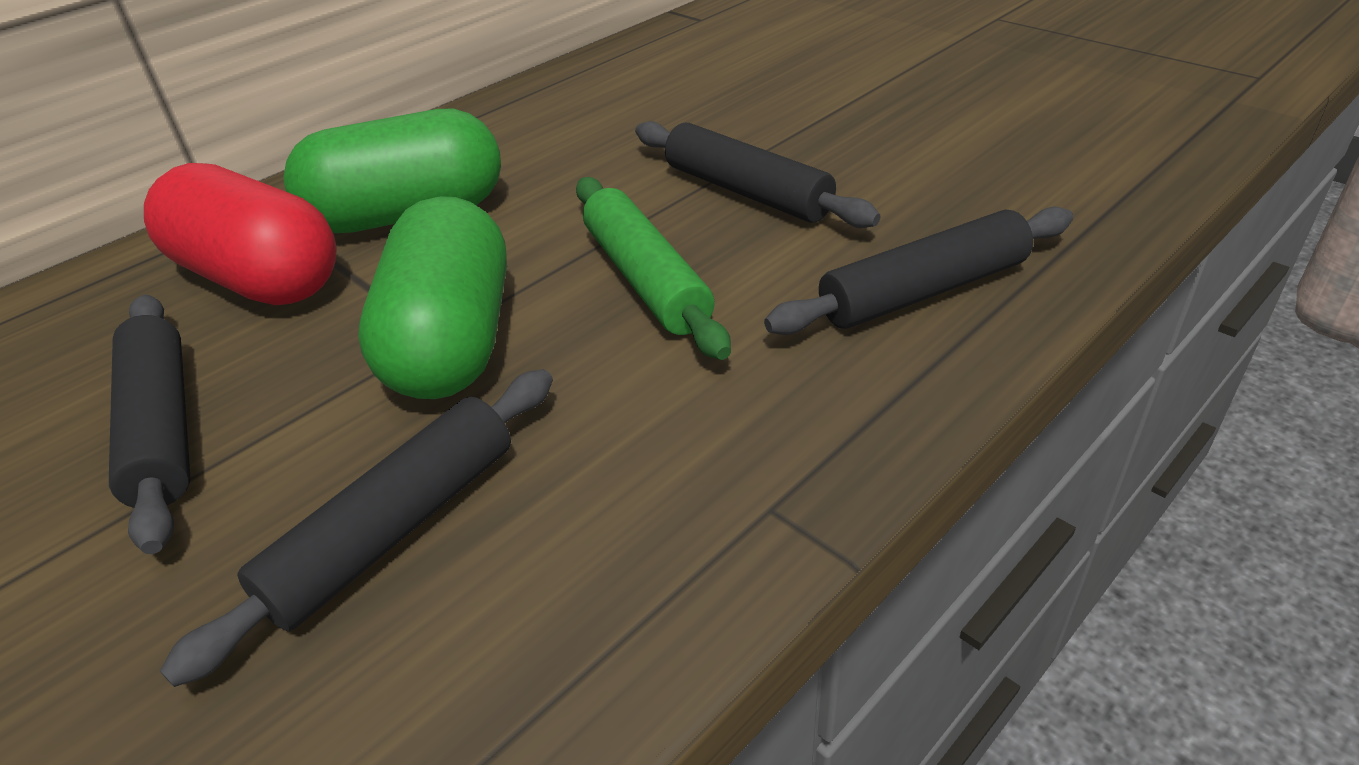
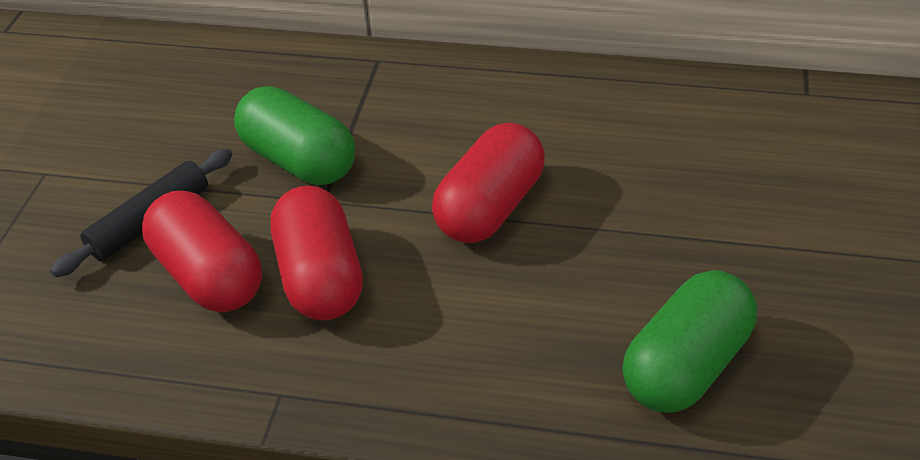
black rolling pin: [109,295,190,554] [160,369,553,687] [635,121,881,228] [764,207,1073,335] = 4 -> [50,148,232,277] = 1
green rolling pin: [576,177,731,360] = 1 -> none = 0
red capsule: [144,163,337,305] = 1 -> [142,191,262,312] [271,186,363,320] [432,123,545,243] = 3

